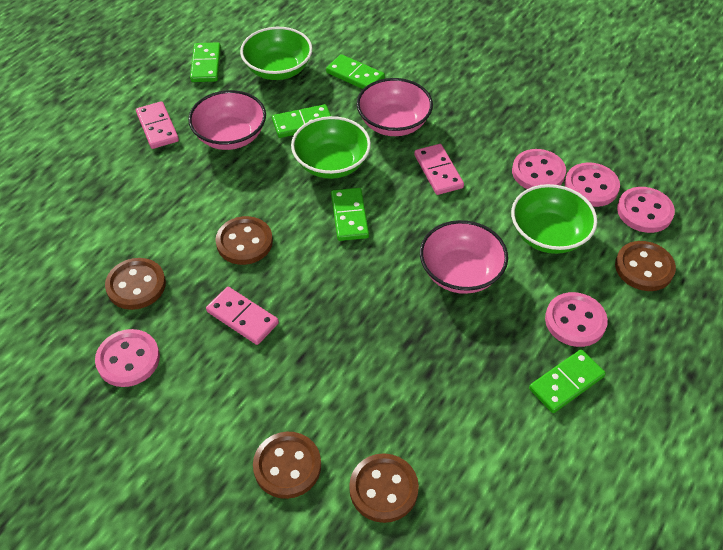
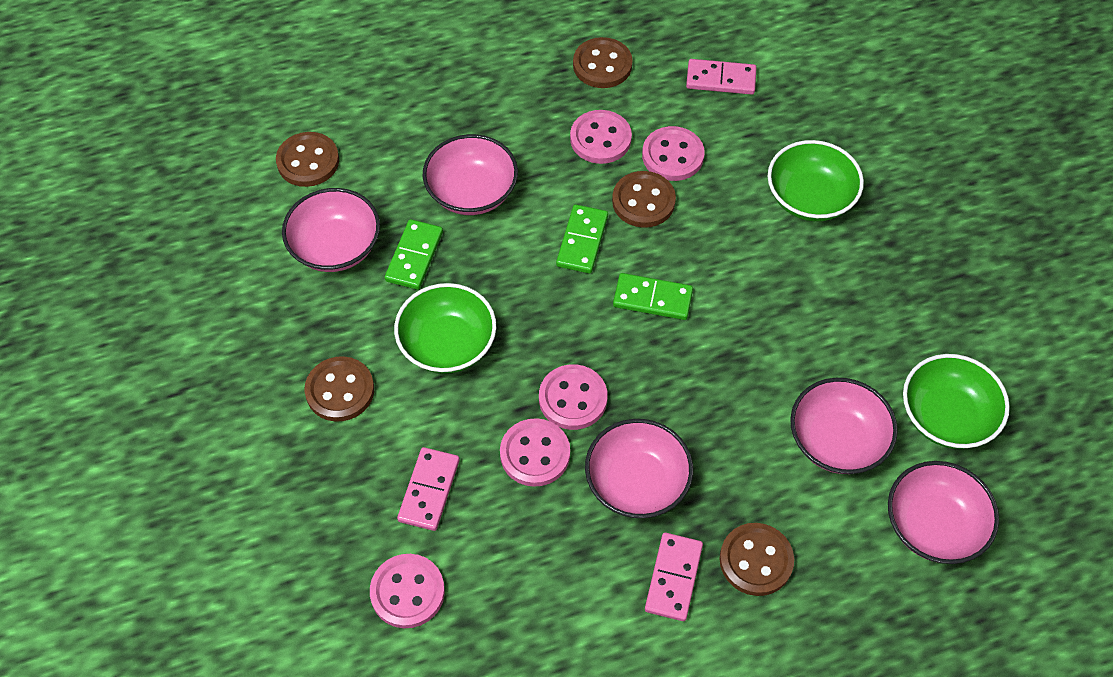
green domino: [190,43,221,82] [272,104,331,138] [326,54,385,89] [331,188,369,241] [529,349,606,413] = 5 -> [385,219,443,290] [556,204,608,273] [613,273,693,320] = 3
pink bowl: [188,90,266,150] [356,78,433,136] [420,220,508,294] = 3 -> [282,188,380,272] [423,134,518,215] [585,419,693,518] [790,378,898,474] [888,461,999,564] = 5

